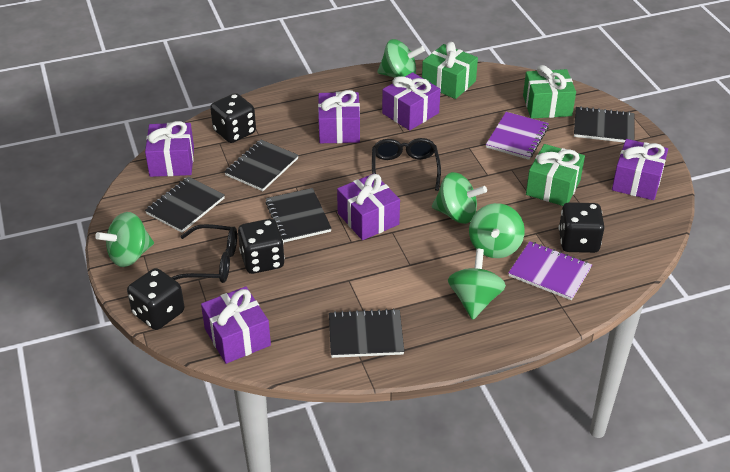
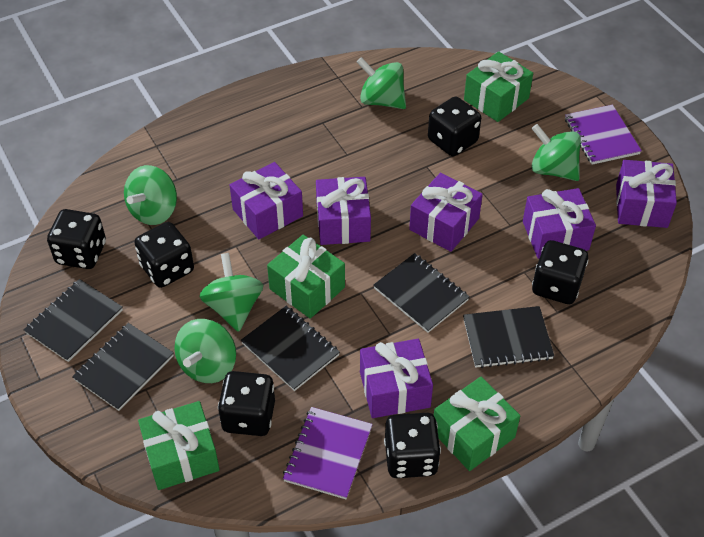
black dice: [127,268,184,330] [210,93,256,143] [238,219,285,274] [559,202,605,253] = 4 -> [47,209,106,269] [134,222,194,288] [218,371,275,436] [384,413,441,478] [428,97,481,156] [532,240,588,304] = 6
black glasses: [171,224,237,283] [372,138,441,191] = 2 -> none = 0
green gift: [422,42,478,99] [523,65,576,118] [526,144,585,206] = 3 -> [138,401,220,490] [267,235,345,319] [434,377,520,471] [464,51,533,122] = 4

